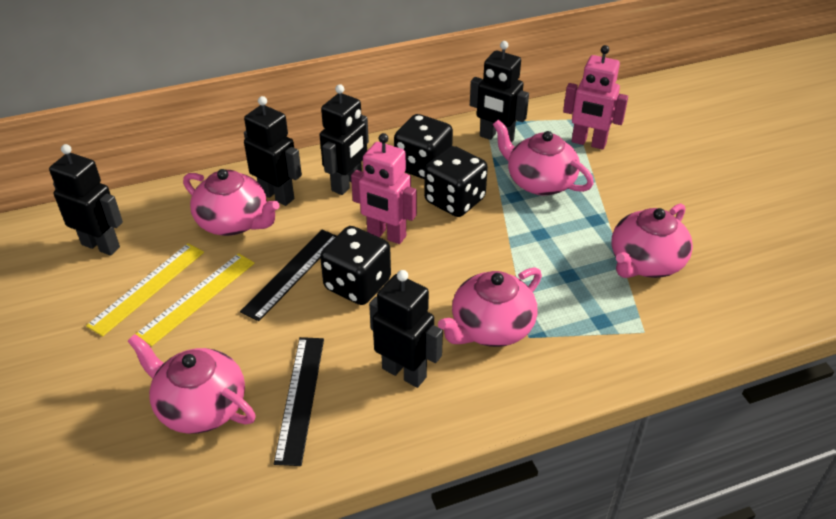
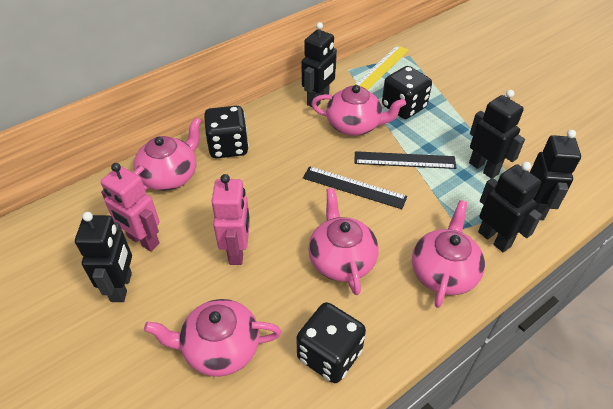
yellow ruler: [86,243,204,336] [136,253,255,346] = 2 -> [355,45,409,90] = 1

